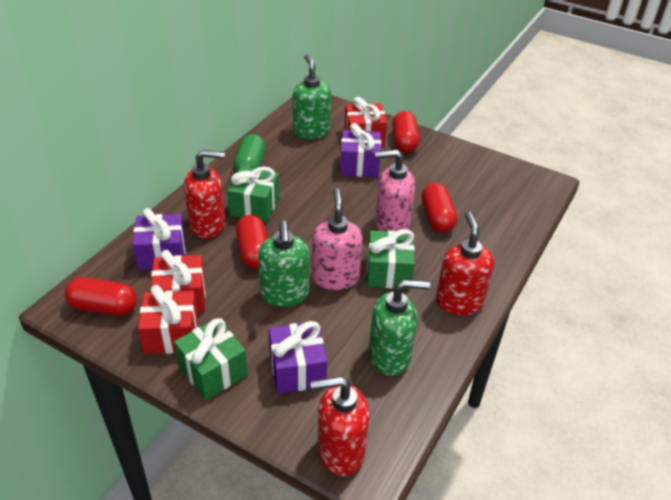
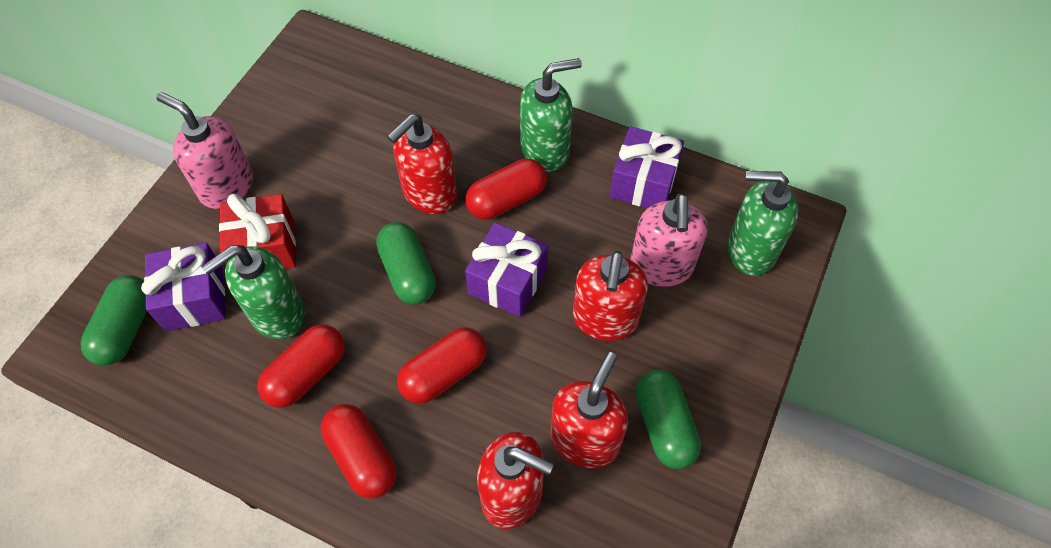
green capsule: [234,134,265,173] = 1 -> [81,275,147,365] [376,222,436,305] [636,370,701,469] = 3
green gift: [174,318,248,400] [227,166,279,222] [367,229,415,289] = 3 -> none = 0
red gift: [138,285,198,354] [151,250,206,313] [345,97,387,146] = 3 -> [219,193,296,269] = 1
red soap dispenser: [184,150,225,238] [310,376,369,476] [436,212,494,315] = 3 -> [387,114,457,214] [477,432,554,529] [551,352,628,468] [573,251,648,341] = 4

